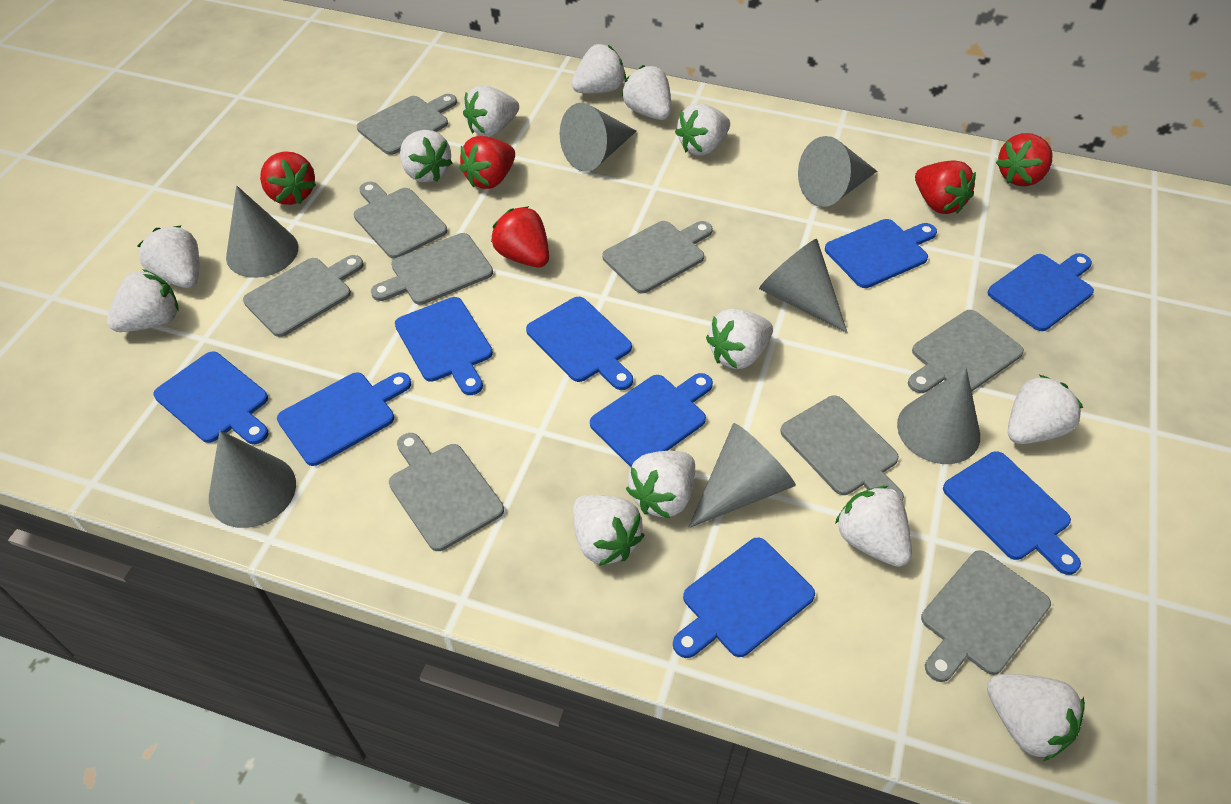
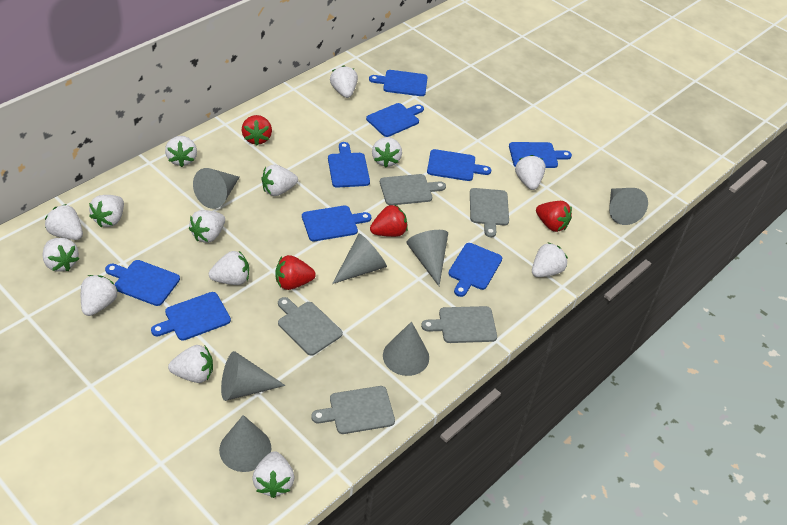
grey cutting board: [243,255,363,337] [354,182,447,259] [357,94,457,155] [371,233,493,305] [389,433,504,551] [602,221,713,293] [780,396,904,501] [908,310,1024,393] [921,550,1051,682] = 9 -> [278,297,343,356] [311,386,395,434] [380,174,446,205] [421,306,497,343] [470,188,509,237] = 5
red strawberry: [260,151,316,205] [459,136,515,189] [491,206,549,267] [915,160,976,214] [996,133,1053,186] = 5 -> [242,115,272,145] [275,255,316,290] [370,205,408,237] [536,201,572,232] = 4
white strawberry: [107,269,178,332] [137,226,199,288] [400,130,452,182] [463,85,519,137] [571,44,626,94] [573,495,644,566] [622,65,671,120] [626,451,695,518] [675,103,730,156] [706,309,773,369] [835,486,912,567] [987,674,1085,761] [1008,375,1083,444] = 13 -> [42,238,79,272] [45,204,83,240] [81,275,118,316] [89,195,124,227] [165,136,197,167] [168,345,213,383] [189,210,225,243] [209,251,249,285] [252,451,294,498] [261,164,298,196] [330,65,358,98] [372,137,402,168] [515,155,546,190] [532,242,568,277] = 14

